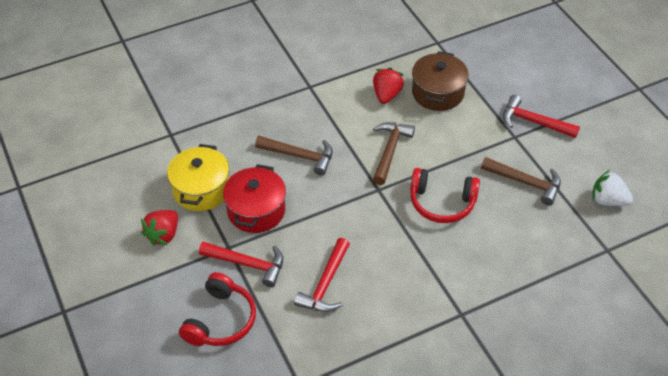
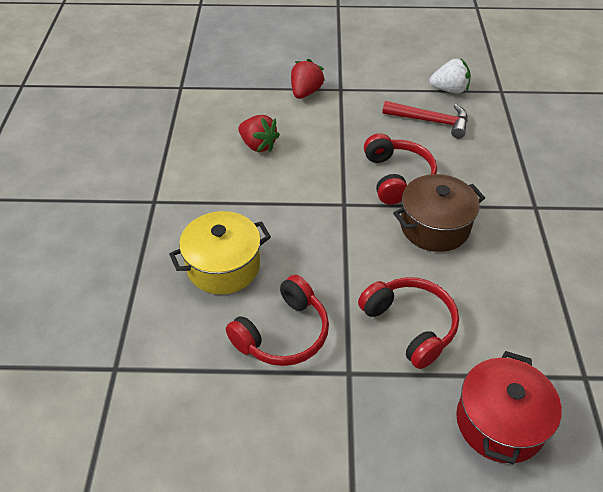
brown hammer: [255,136,333,176] [373,122,415,185] [481,157,561,205] = 3 -> none = 0
red hammer: [199,242,283,287] [294,238,350,312] [503,95,580,138] = 3 -> [382,101,468,139] = 1
red headphones: [179,272,256,346] [410,168,480,223] = 2 -> [226,275,329,366] [358,277,459,369] [364,134,437,204] = 3

